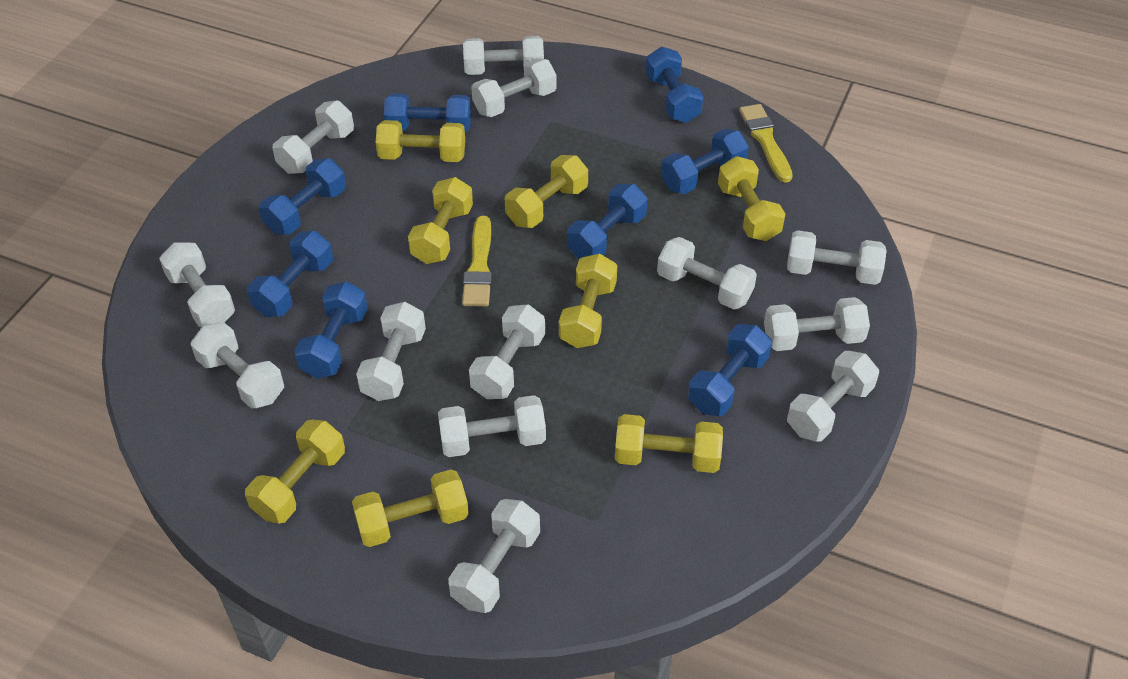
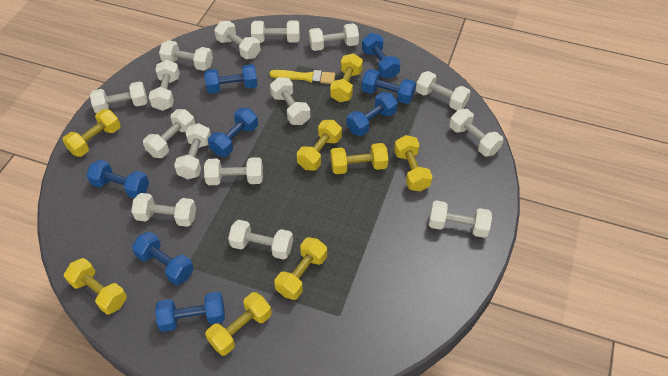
white dumbbell: [159,243,235,327] [191,322,284,408] [272,101,354,174] [356,302,426,401] [438,395,546,457] [449,499,540,613] [463,36,544,75] [469,304,545,399] [471,58,557,117] [657,237,757,310] [764,297,870,351] [787,230,887,285] [787,351,879,442] = 13 -> [90,81,147,114] [131,193,196,227] [143,109,195,158] [149,60,180,111] [159,40,213,71] [174,123,211,179] [204,157,263,185] [214,21,261,59] [228,220,293,260] [251,20,300,43] [270,77,310,125] [309,23,359,51] [416,71,471,110] [429,200,492,238] [449,109,503,156] = 15
yellow brush: [462,216,492,307] [739,104,793,182] = 2 -> [269,70,335,84] = 1

